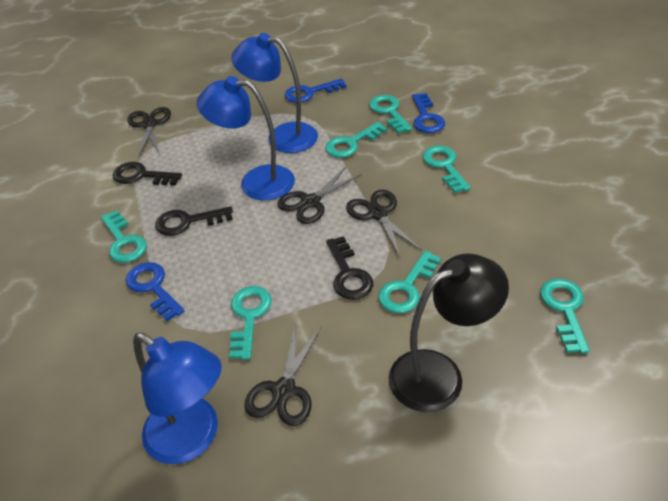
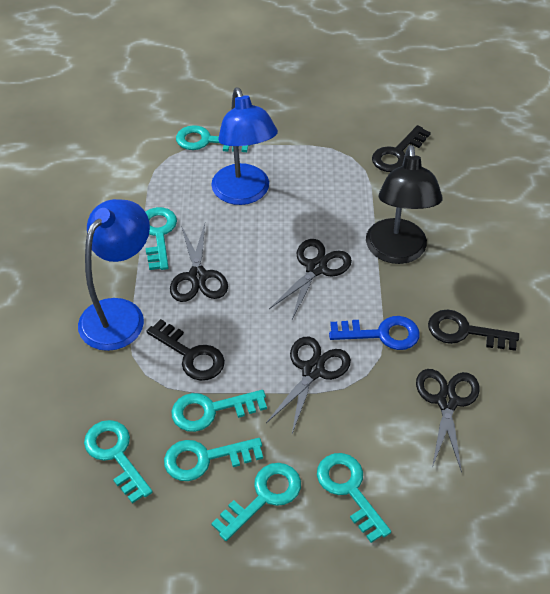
blue key: [126,262,184,321] [285,78,346,103] [412,93,445,133] = 3 -> [329,316,420,350] = 1
blue lamp: [133,333,222,464] [197,76,295,200] [231,33,318,153] = 3 -> [78,199,150,351] [211,88,278,205] = 2

